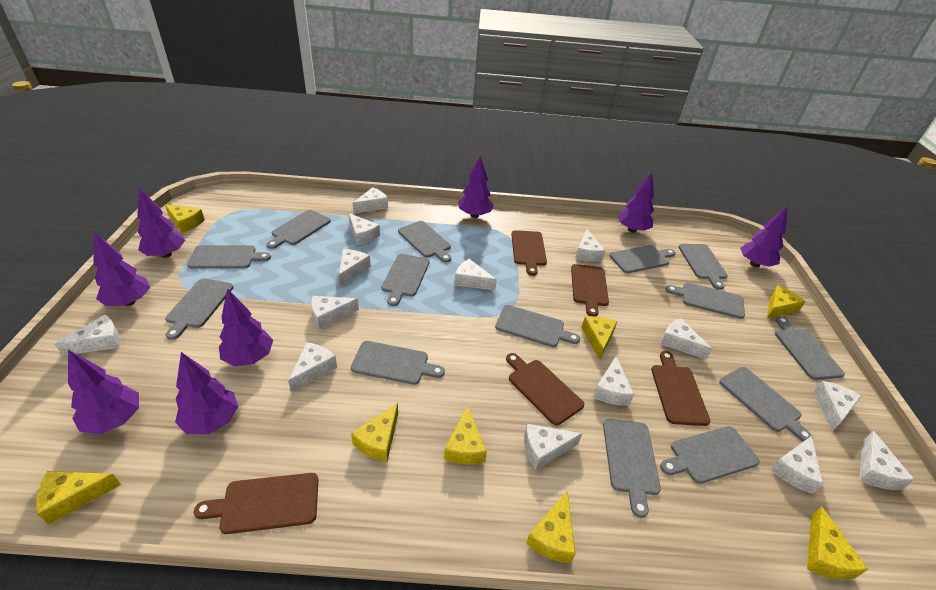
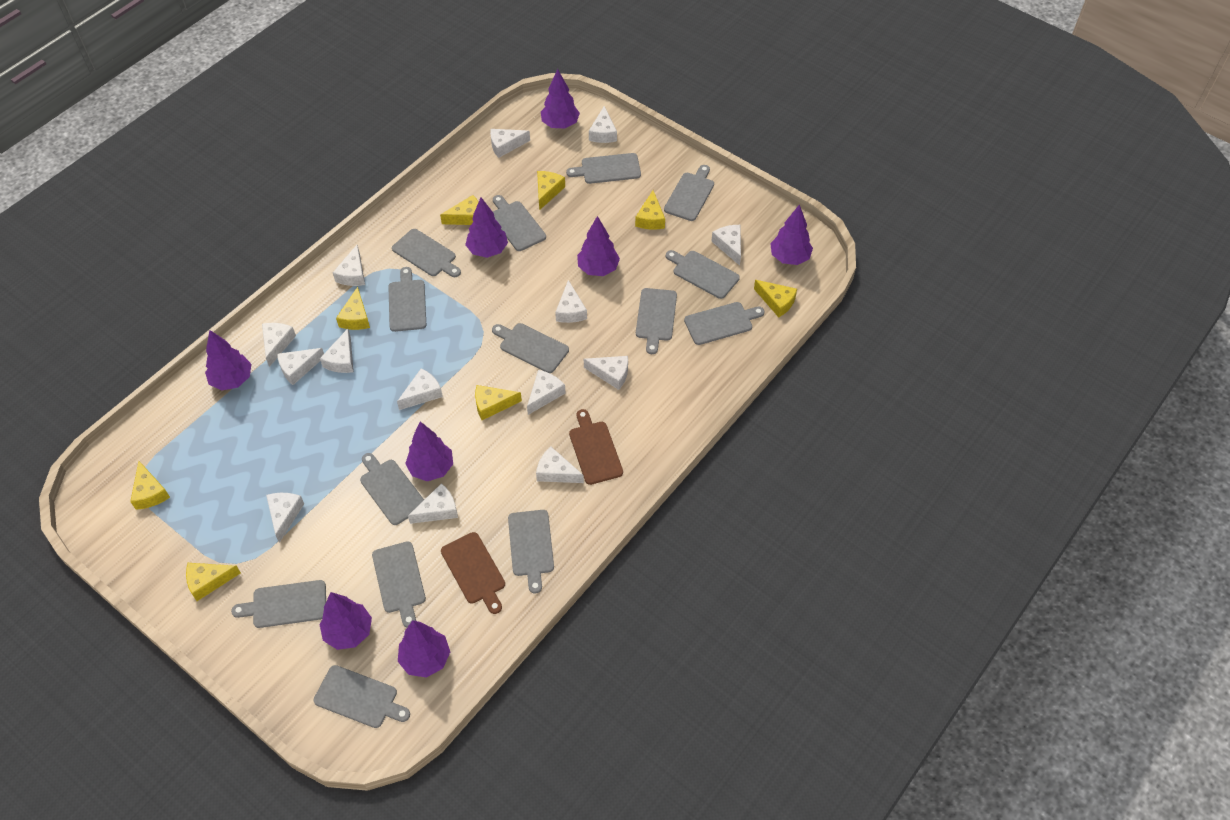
brown cutting board: [194,473,318,534] [506,353,584,425] [511,230,547,276] [571,264,609,317] [651,351,711,426] = 5 -> [441,532,505,614] [569,409,623,485] = 2

